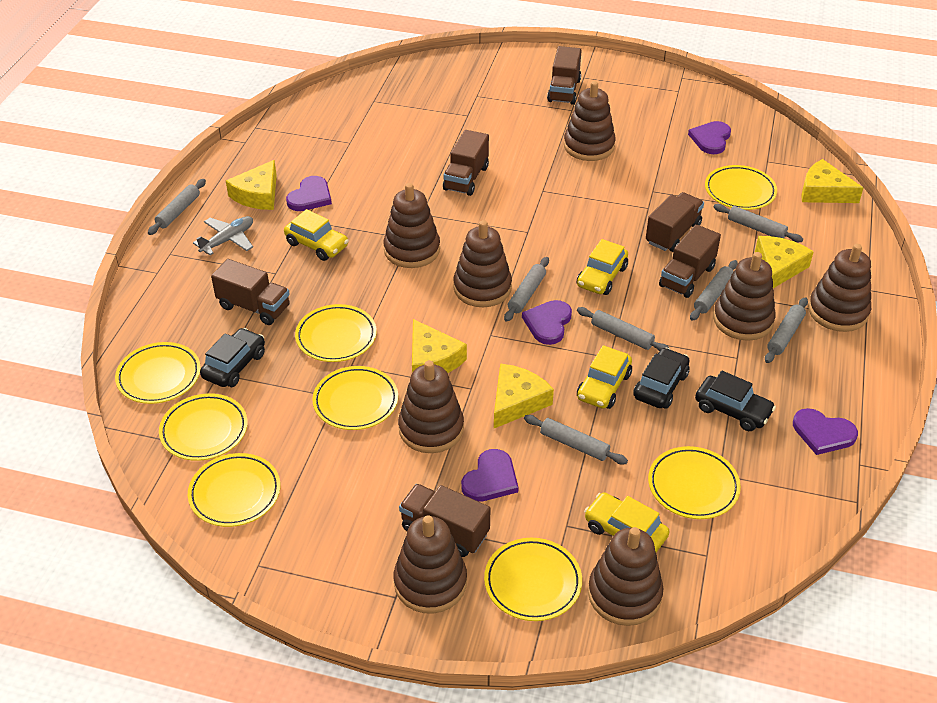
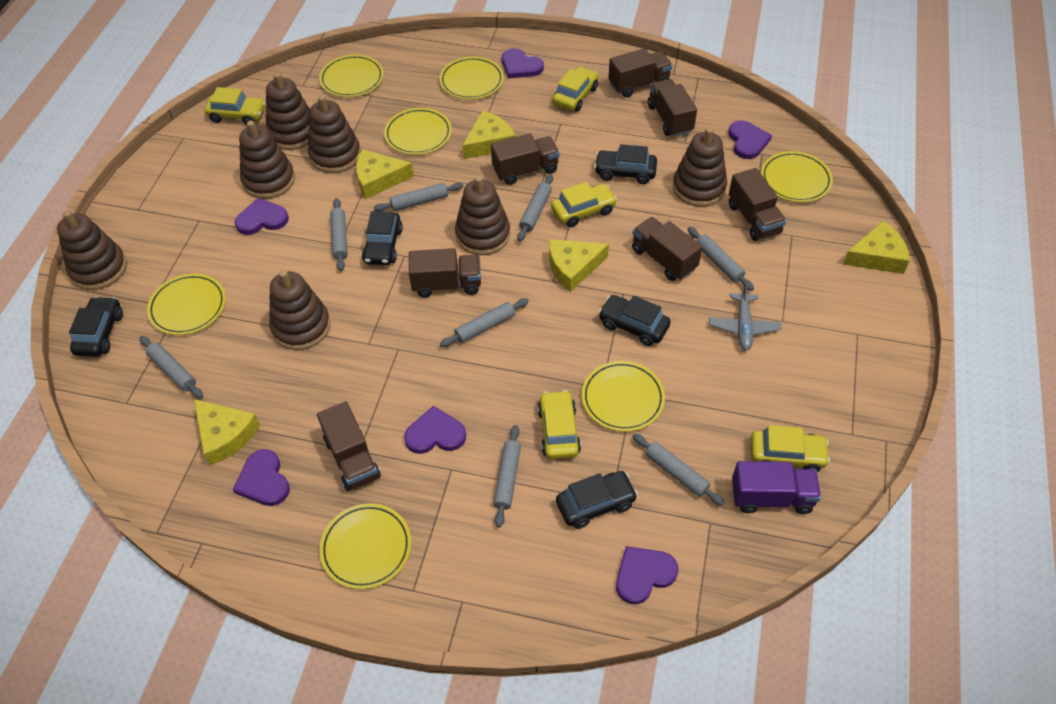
black car: [200,328,265,387] [633,347,689,409] [695,371,776,431] = 3 -> [69,296,123,357] [362,211,403,265] [556,471,638,529] [594,144,657,184] [598,295,671,346] = 5
brown stacking toy: [383,183,440,268] [394,515,467,614] [398,360,464,453] [453,220,512,307] [564,81,616,161] [588,527,663,626] [713,252,775,341] [808,244,871,332] = 8 -> [57,211,127,290] [239,121,295,199] [266,72,310,150] [269,270,330,350] [308,95,361,173] [455,176,510,255] [673,127,727,207] = 7
brown truck: [211,259,290,325] [399,484,490,557] [443,130,489,196] [547,46,582,105] [646,192,704,252] [659,224,721,298] = 6 -> [317,401,381,491] [409,248,481,298] [491,133,559,185] [608,48,672,97] [632,217,702,281] [648,79,697,137] [729,168,786,241] = 7
grey rolling pin: [148,179,206,235] [504,257,549,322] [524,415,628,465] [577,307,670,351] [690,260,738,321] [714,204,803,242] [765,297,808,363] = 7 -> [139,336,203,399] [330,198,348,271] [374,183,463,212] [440,298,529,347] [493,425,521,527] [517,174,553,241] [633,434,725,506] [688,227,754,291] = 8
purple heart: [286,176,332,211] [461,449,519,502] [522,300,572,345] [688,121,731,154] [793,408,858,455] = 5 -> [233,449,290,506] [235,198,289,235] [404,406,466,454] [502,48,544,78] [616,546,679,604] [729,121,772,159] = 6
purple truck: none = 0 -> [732,461,821,514] = 1
yellow car: [284,209,349,261] [577,239,628,295] [577,345,632,409] [584,492,669,552] = 4 -> [204,87,266,125] [537,390,581,459] [551,182,617,227] [552,67,598,112] [751,425,830,472] = 5
yellow plate: [115,342,201,404] [159,393,248,461] [188,453,281,527] [295,304,377,362] [312,366,398,430] [484,538,582,621] [648,446,741,519] [705,165,777,210] = 8 -> [147,273,226,335] [319,54,384,97] [319,503,411,589] [384,108,452,155] [439,57,504,100] [582,361,665,432] [761,151,833,203] = 7

